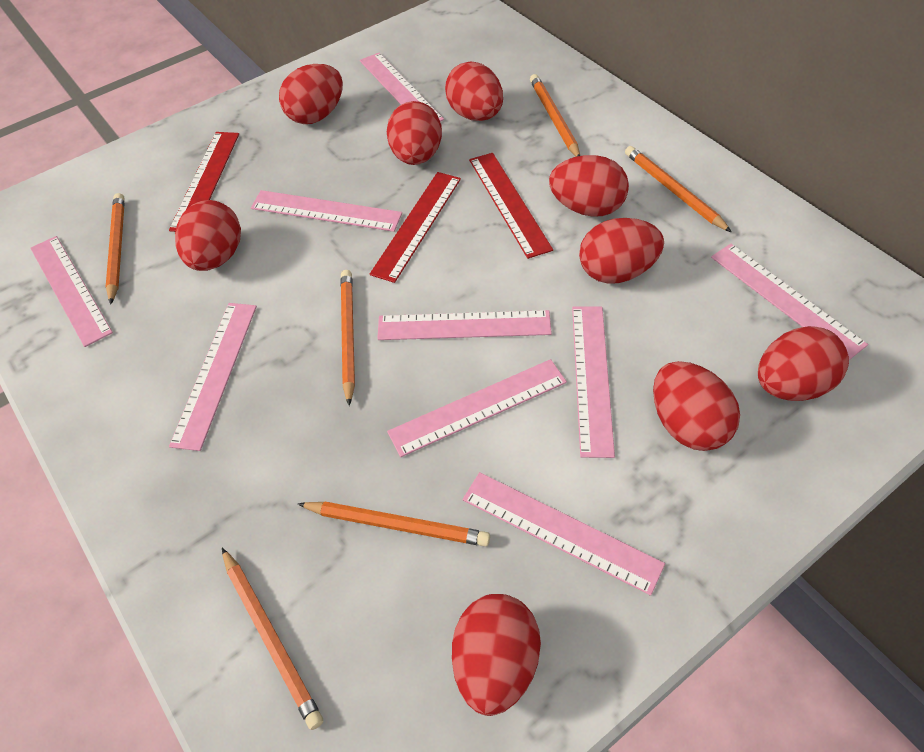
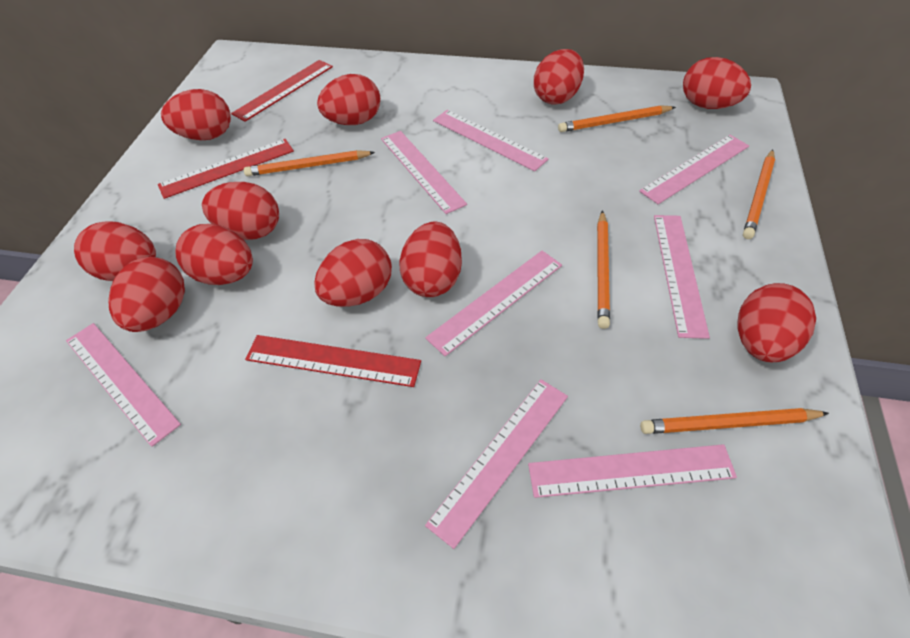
orange pencil: [106,193,125,305] [222,548,323,730] [297,501,490,547] [340,270,355,406] [530,74,580,157] [625,146,732,232] = 6 -> [244,150,375,176] [558,105,676,132] [597,210,610,329] [640,408,829,434] [743,149,775,239] = 5
pink ruler: [30,236,113,347] [169,303,257,451] [251,190,402,232] [360,53,444,122] [377,310,552,340] [387,359,567,457] [463,472,665,596] [572,306,615,458] [711,244,868,360] = 9 -> [66,323,181,447] [381,131,467,214] [425,251,562,356] [425,379,568,549] [433,110,548,171] [528,444,737,498] [639,135,749,204] [654,215,710,339] = 8
red egg: [175,200,241,271] [279,64,343,124] [387,101,442,165] [445,62,503,121] [452,594,541,716] [549,155,629,217] [579,218,664,284] [653,361,740,451] [758,326,849,401] = 9 -> [74,221,156,281] [108,257,185,332] [161,89,231,140] [175,224,253,285] [202,182,279,240] [314,239,392,307] [317,74,380,125] [399,222,462,297] [534,49,584,105] [683,57,751,109] [738,283,816,362] = 11

